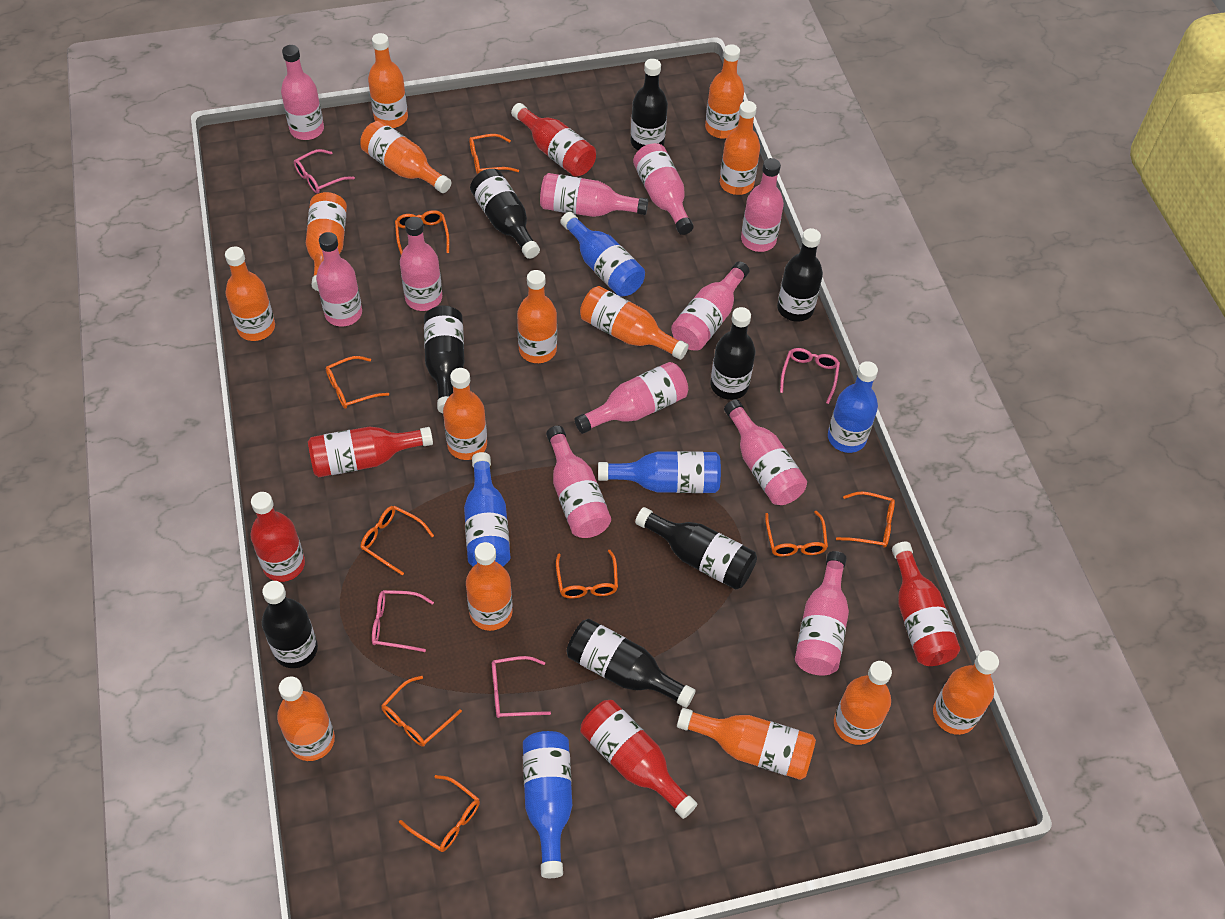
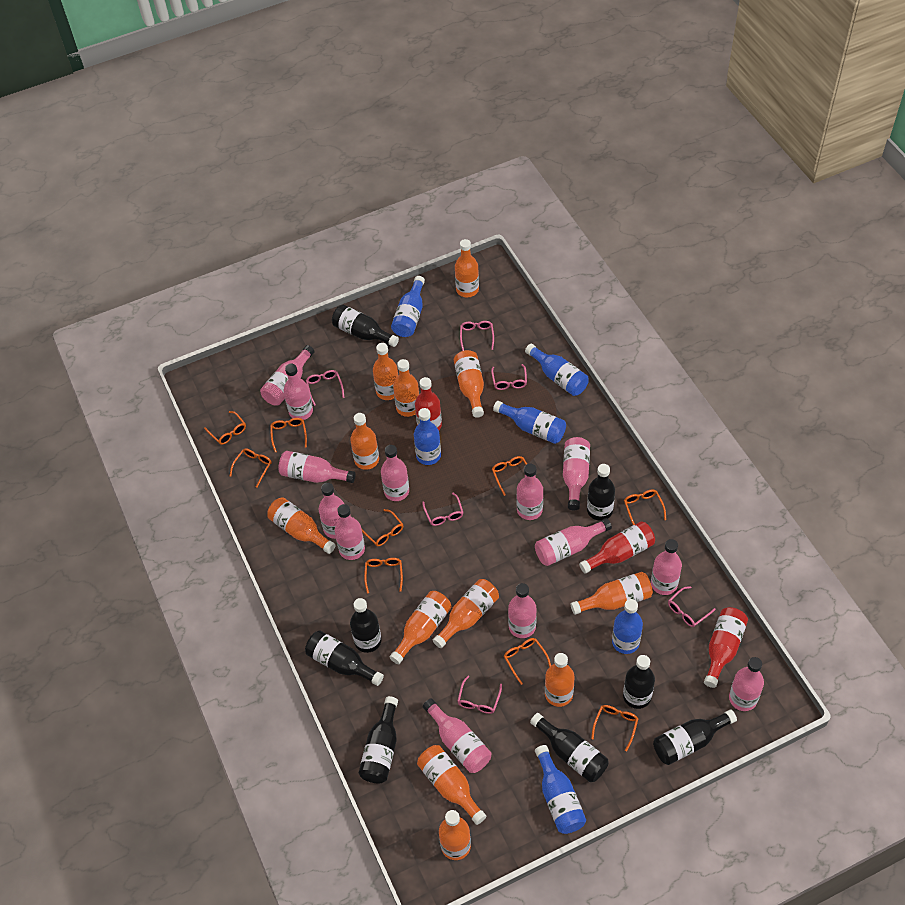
blue bottle: [464,452,511,567] [523,731,572,878] [560,212,645,297] [598,451,721,493] [828,361,878,453] = 5 -> [391,276,425,337] [414,408,441,465] [493,401,566,444] [525,344,589,396] [535,745,586,834] [612,599,643,654] = 6
orange bottle: [225,247,275,341] [277,676,335,761] [306,192,347,291] [360,121,451,193] [368,33,408,128] [443,368,487,460] [466,542,513,631] [517,270,557,363] [580,286,689,360] [677,708,816,780] [705,44,744,139] [720,101,760,195] [834,661,892,745] [933,650,999,735] = 14 -> [267,497,336,554] [350,413,379,470] [373,343,399,400] [390,591,452,664] [393,359,419,417] [417,745,486,825] [433,579,499,648] [439,810,471,860] [454,350,484,418] [455,239,479,297] [545,653,574,707] [571,572,653,615] = 12
pink bottle: [281,45,324,140] [316,232,362,326] [400,217,442,311] [540,173,648,217] [546,426,611,538] [575,362,688,434] [633,143,694,235] [671,261,749,351] [724,399,807,505] [741,158,784,252] [795,551,849,676] = 11 -> [260,345,315,405] [278,451,356,483] [284,363,313,420] [319,483,344,539] [334,504,365,560] [381,445,409,501] [423,698,491,773] [508,583,537,638] [517,463,543,520] [535,518,612,566] [563,437,590,510] [651,539,682,595] [729,657,764,711] = 13
pink glasses: [294,149,355,194] [372,590,434,652] [492,656,551,718] [780,348,840,404] = 4 -> [306,370,344,406] [422,493,463,526] [457,676,502,714] [460,321,494,351] [491,364,527,390] [668,586,716,627] = 6
red bottle: [250,492,305,582] [308,426,433,477] [511,103,596,177] [581,700,697,819] [892,542,960,666] = 5 -> [415,377,442,430] [579,521,655,574] [704,607,748,688] = 3

